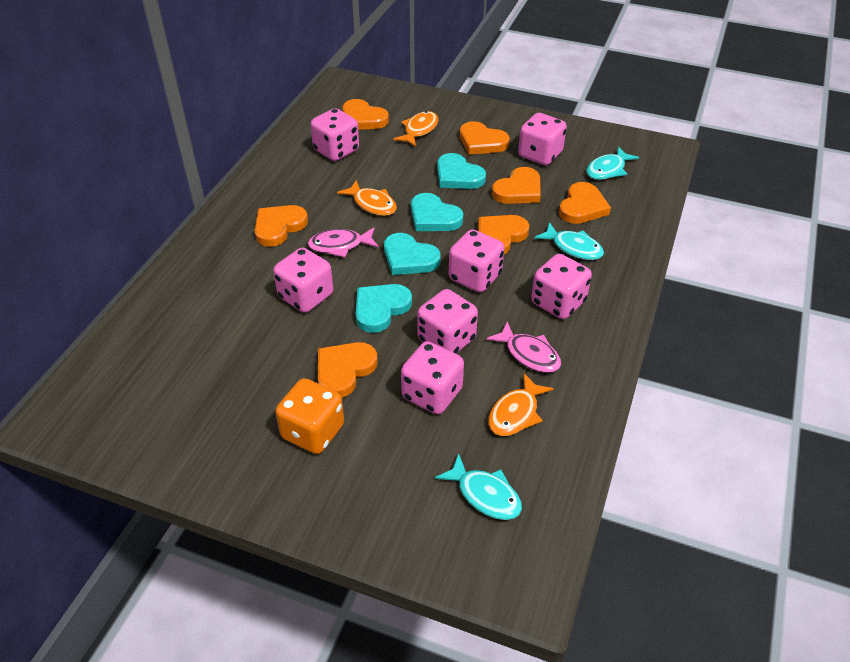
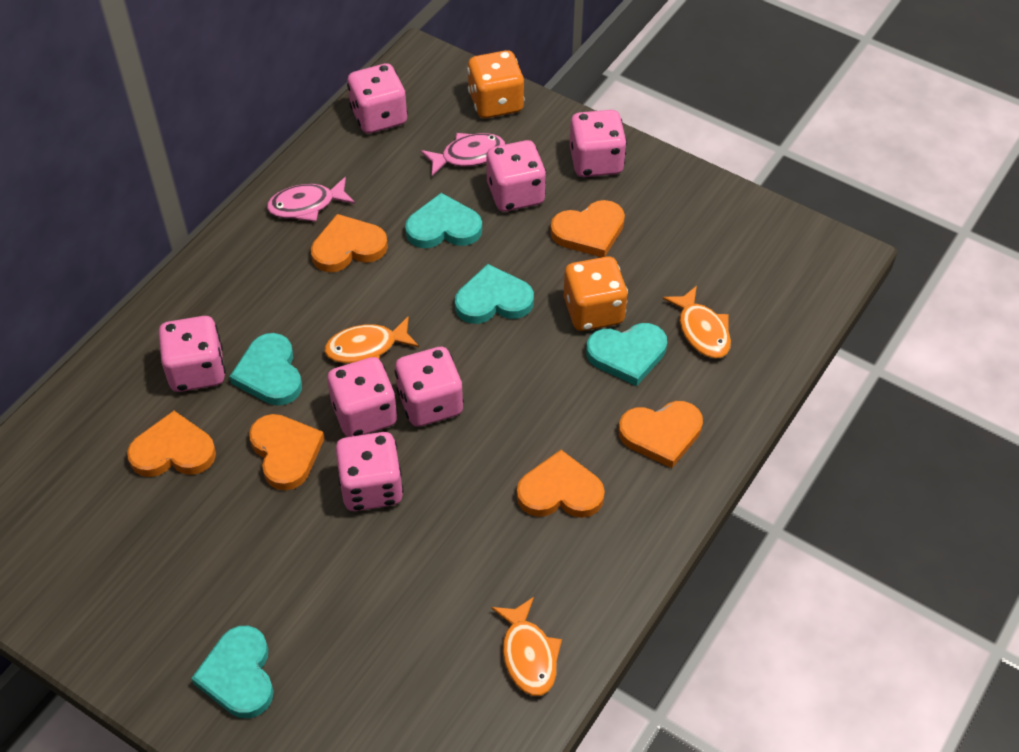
orange dice: [275,378,344,454] = 1 -> [467,50,525,118] [564,256,628,331] = 2
orange heart: [254,205,308,247] [318,342,378,398] [342,99,389,130] [460,121,510,155] [478,215,529,254] [492,167,541,204] [559,182,611,224] = 7 -> [127,411,216,477] [249,414,324,490] [311,214,388,272] [517,450,605,518] [550,200,625,257] [619,401,703,468] = 6
turquoise fish: [435,454,522,520] [534,222,604,260] [586,146,639,180] = 3 -> none = 0
turquoise heart: [356,284,412,333] [384,233,441,275] [411,193,463,231] [437,153,486,189] = 4 -> [191,626,274,718] [229,333,302,406] [405,193,482,248] [455,264,534,324] [586,323,667,386] = 5

